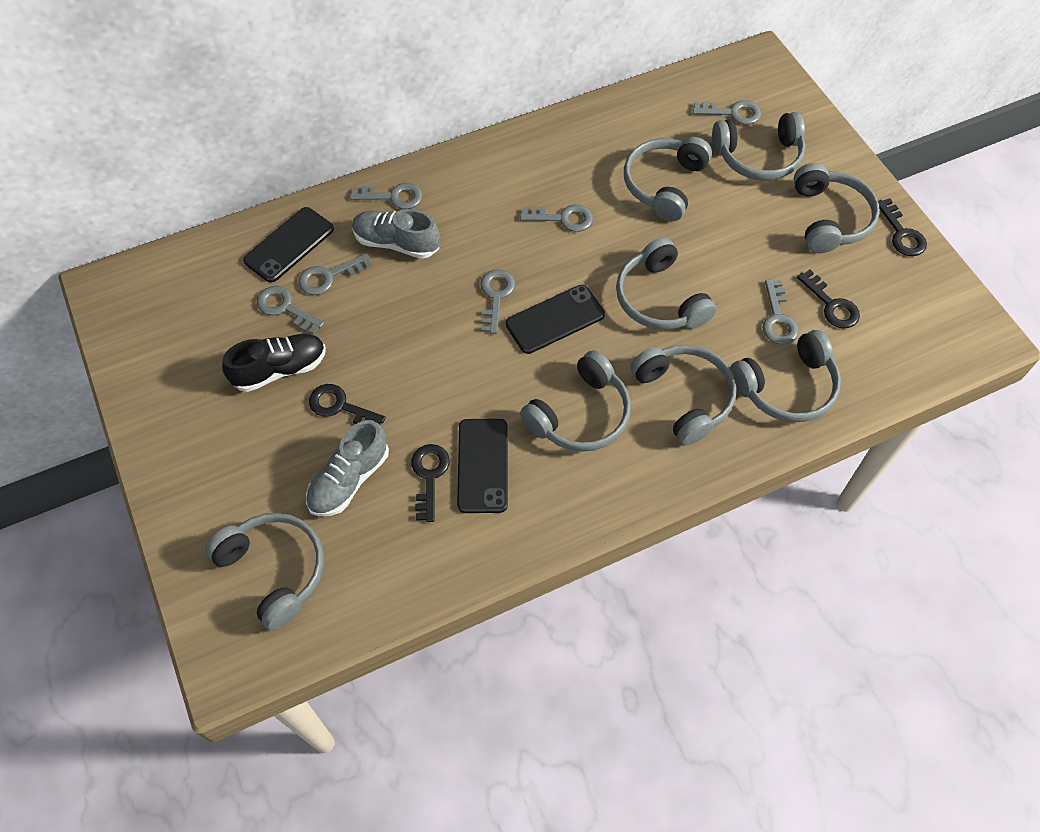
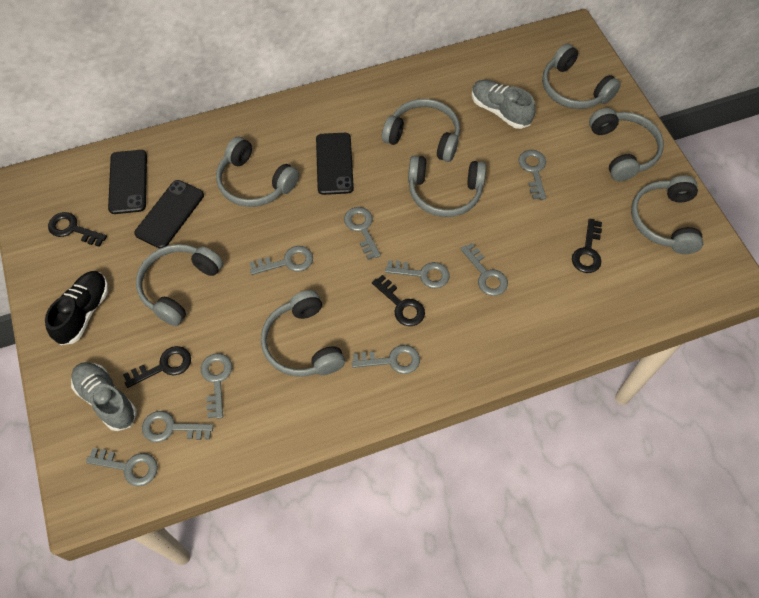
grey key: [257,286,324,335] [298,253,372,295] [350,183,423,209] [480,269,515,334] [520,205,593,232] [693,100,761,125] [762,279,799,344] = 7 -> [86,448,158,486] [142,411,213,442] [201,353,232,419] [249,246,313,275] [344,207,381,260] [352,345,420,374] [385,260,450,288] [460,243,508,296] [518,150,546,200] = 9

